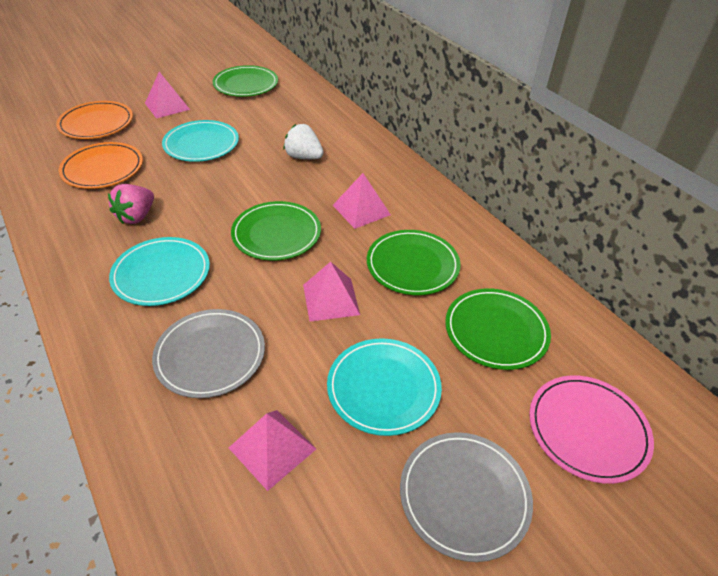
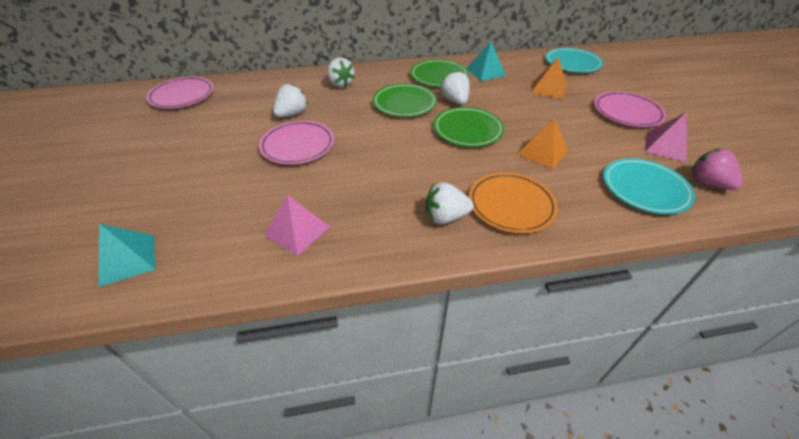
green plate: [213,65,278,97] [231,201,321,260] [367,230,460,295] [445,288,551,370] = 4 -> [372,83,437,117] [410,59,469,87] [433,107,505,147] = 3
grey plate: [152,309,265,398] [400,432,533,562] = 2 -> none = 0
orange plate: [56,101,133,139] [59,142,143,189] = 2 -> [469,172,558,233] = 1
orange pyramid: none = 0 -> [518,118,568,169] [531,57,567,99] = 2
pink plate: [529,375,654,484] = 1 -> [146,77,214,109] [259,121,334,165] [594,91,666,127] = 3
pink pyramid: [145,72,190,119] [229,410,316,491] [303,262,360,322] [333,173,391,229] = 4 -> [264,195,330,256] [645,112,687,162] = 2
turquoise plate: [109,237,210,306] [162,120,239,162] [327,338,442,436] = 3 -> [545,48,604,73] [603,158,695,214] = 2
turquoise pyramid: none = 0 -> [98,224,156,287] [467,41,506,81] = 2
white strawberry: [284,124,324,159] = 1 -> [273,83,308,117] [327,58,355,87] [426,182,474,224] [441,71,470,105] = 4

